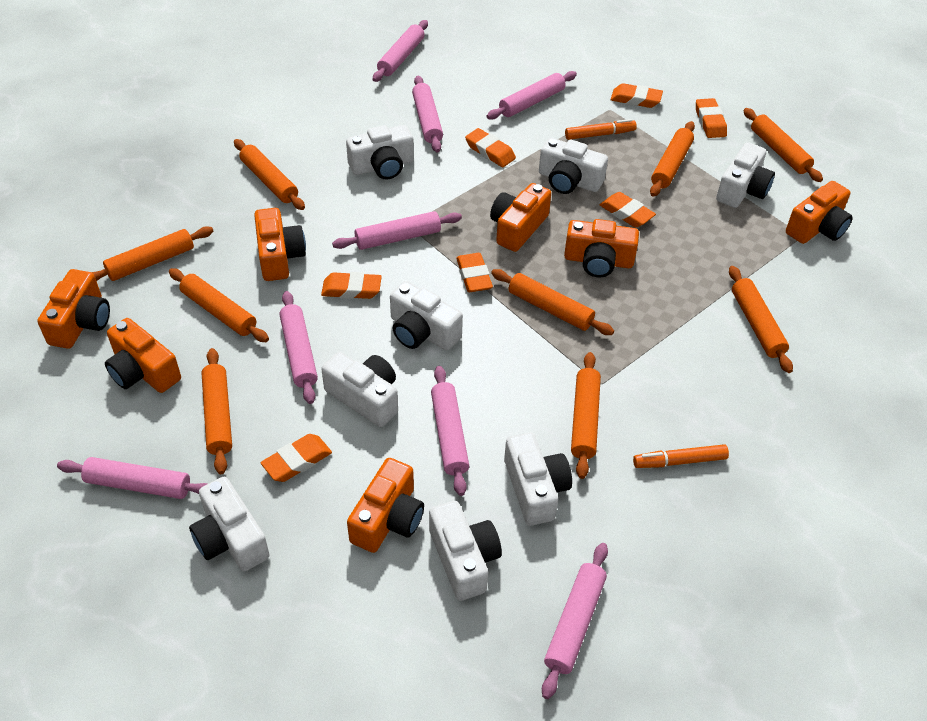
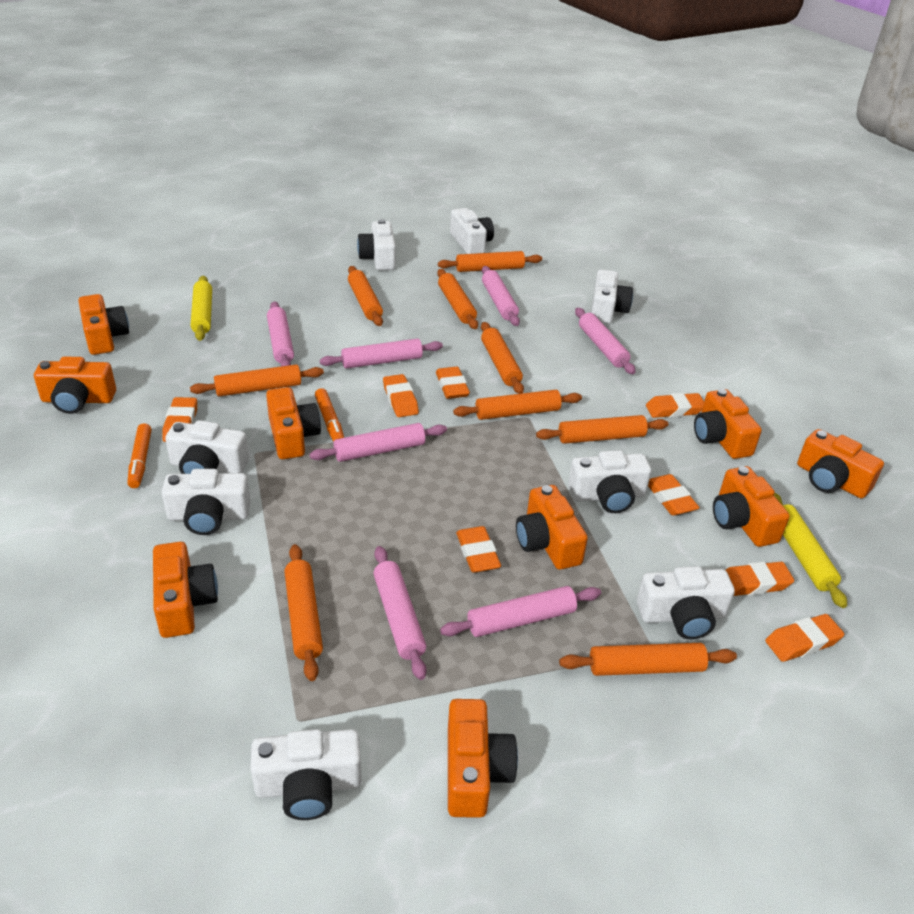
orange camera: [37,269,110,349] [105,318,181,393] [254,208,306,281] [347,458,424,553] [490,183,551,252] [564,219,639,278] [786,181,853,244] = 7 -> [34,357,116,414] [78,294,129,355] [153,542,218,638] [266,387,321,459] [448,699,518,818] [516,485,588,570] [694,389,762,459] [713,466,790,547] [797,429,884,498] = 9
orange eraser: [261,434,332,482] [321,272,382,299] [456,253,493,292] [465,128,516,167] [600,192,656,228] [611,83,663,108] [696,98,727,138] = 7 -> [162,397,197,442] [383,374,419,417] [436,367,470,399] [456,526,501,573] [646,393,704,418] [648,474,700,516] [726,562,794,596] [765,614,844,662] = 8
pink rolling pin: [57,457,208,499] [279,291,318,404] [332,211,462,250] [373,20,428,82] [412,76,443,152] [431,366,469,496] [487,71,577,120] [542,543,608,699] = 8 -> [267,301,294,366] [310,423,447,462] [320,338,443,369] [373,546,427,680] [440,586,601,637] [482,266,520,326] [575,308,636,374] = 7
yellow rolling pin: none = 0 -> [191,276,212,341] [774,493,847,608] = 2

